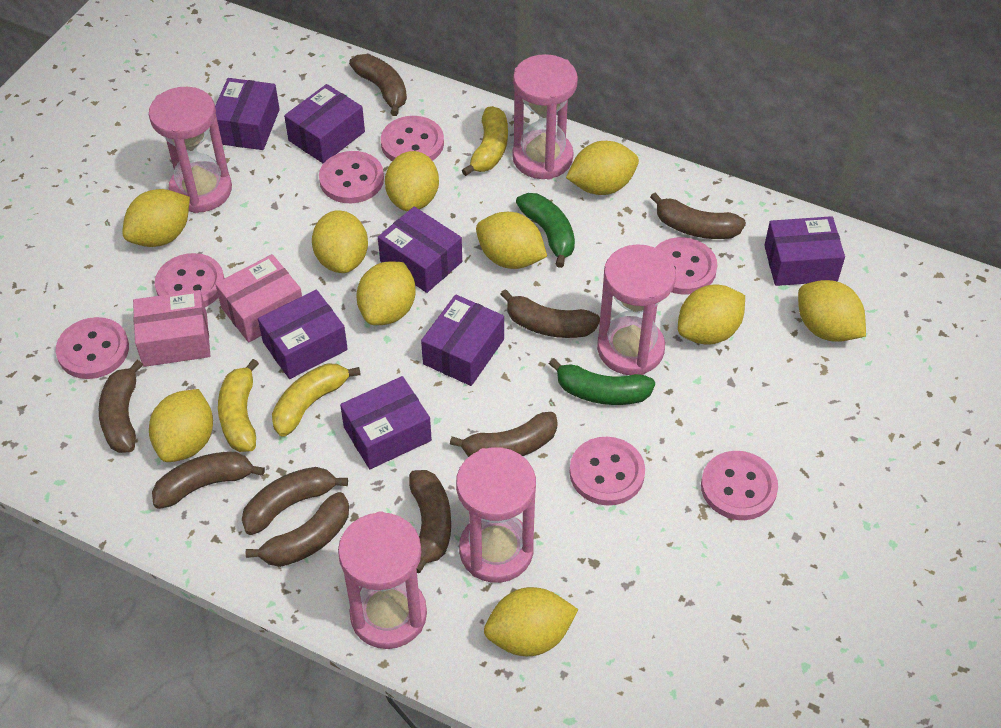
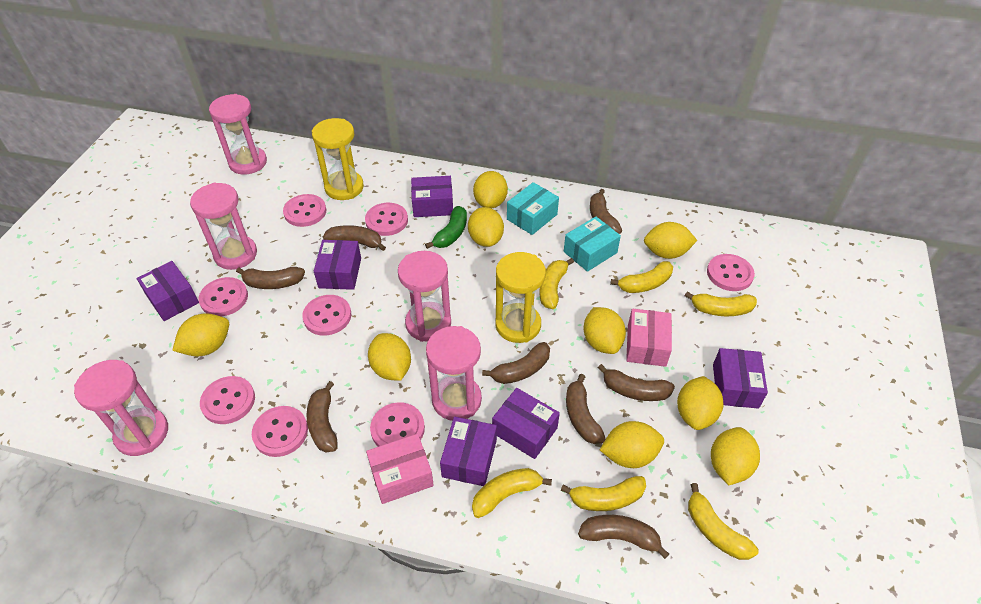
brown banana: [99,360,143,453] [152,452,265,509] [242,467,348,535] [246,492,349,567] [349,54,407,116] [409,470,451,573] [450,412,558,457] [500,289,600,338] [650,192,746,239] = 9 -> [236,267,305,289] [307,381,338,452] [323,225,386,251] [482,342,550,384] [566,374,606,444] [578,515,669,559] [590,189,622,234] [598,364,675,401] = 8
green banana: [516,193,575,268] [549,358,655,405] = 2 -> [425,206,467,249] = 1
pink button: [56,317,129,379] [155,253,225,307] [319,151,384,203] [381,116,444,161] [570,437,645,506] [655,237,718,294] [701,451,778,520] = 7 -> [199,277,248,316] [200,376,255,424] [252,406,308,457] [283,194,326,227] [302,295,351,336] [365,203,408,236] [370,402,425,447] [707,254,755,291] = 8
purple box: [215,78,280,150] [258,290,348,379] [284,84,365,164] [340,376,432,469] [378,207,462,293] [421,294,504,386] [764,216,845,286] = 7 -> [137,261,199,321] [314,240,361,290] [411,176,453,217] [440,417,497,486] [492,388,560,459] [713,348,768,409] = 6
turquoise box: none = 0 -> [507,182,559,235] [564,217,621,272] = 2
yellow banana: [218,359,259,452] [272,363,361,437] [462,106,508,176] = 3 -> [472,468,552,518] [539,258,574,309] [561,476,646,511] [610,261,673,293] [685,291,757,316] [688,483,759,560] = 6
yellow hourglass: none = 0 -> [312,118,364,200] [495,252,546,343] = 2
yellow lemon: [122,189,190,247] [149,389,213,462] [312,210,368,273] [356,261,416,325] [385,151,439,211] [476,212,547,269] [484,587,578,656] [566,141,639,195] [678,285,745,345] [798,280,866,342] = 10 -> [172,313,229,357] [368,333,411,381] [468,207,504,247] [473,171,508,208] [584,307,626,354] [600,421,664,468] [644,222,697,259] [677,376,723,430] [711,427,760,485] = 9

